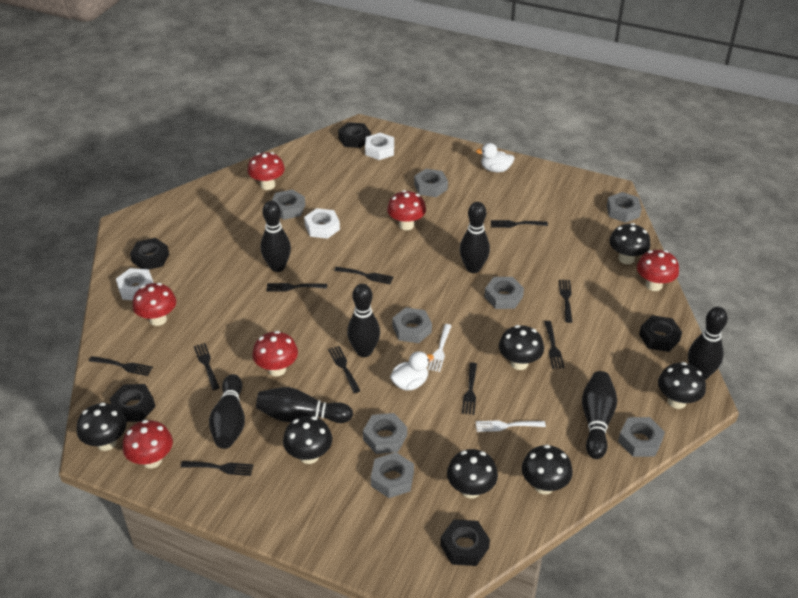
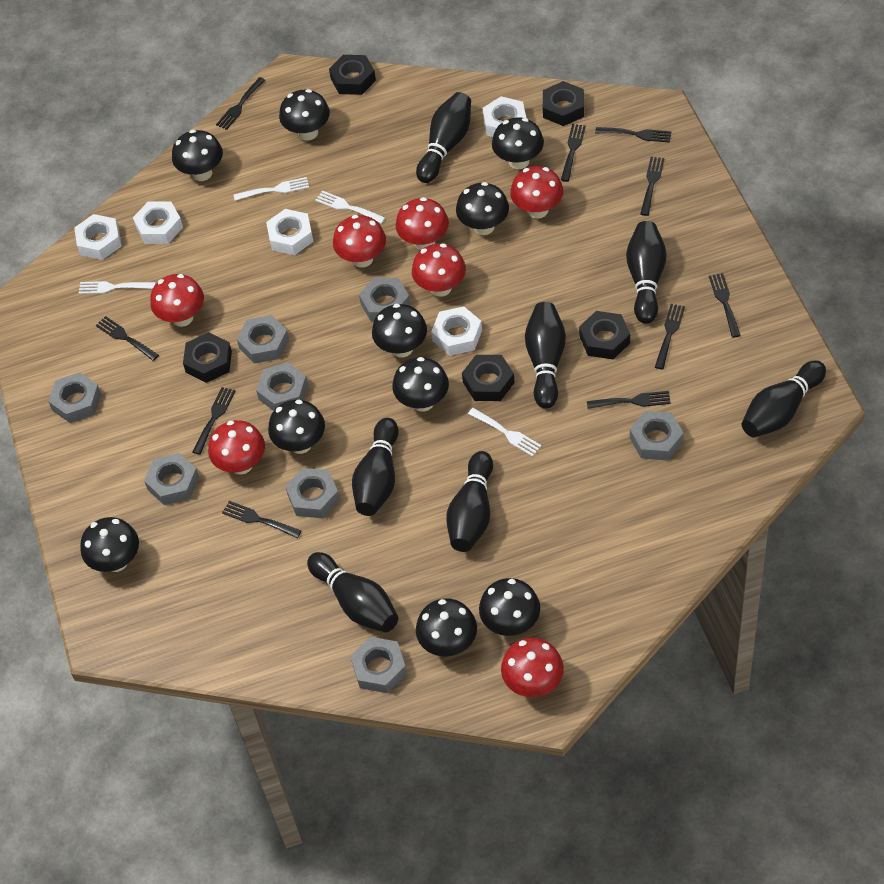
black mushroom: [77,403,127,451] [283,416,332,464] [447,449,498,499] [499,325,544,370] [522,445,573,495] [609,223,651,264] [658,362,706,409] = 7 -> [80,517,139,572] [172,130,223,181] [268,400,325,454] [279,89,330,141] [372,303,427,357] [392,357,449,411] [416,598,477,657] [456,182,509,235] [479,578,540,636] [492,117,544,169] = 10
red mushroom: [123,420,173,469] [132,283,176,326] [247,152,285,190] [252,331,298,376] [387,190,426,230] [637,250,679,291] = 6 -> [150,274,204,327] [208,420,265,475] [333,215,386,268] [395,197,449,250] [412,244,466,297] [501,638,564,697] [510,166,563,219] = 7
white duck: [390,351,434,391] [476,143,515,172] = 2 -> none = 0
white fork: [428,324,452,372] [476,420,546,432] = 2 -> [79,281,156,294] [234,177,309,201] [315,191,385,224] [468,408,541,457] = 4
white nut: [116,268,154,300] [304,208,340,239] [365,133,394,160] = 3 -> [74,214,122,260] [133,202,183,244] [266,209,314,255] [431,306,482,356] [483,96,526,137] = 5

